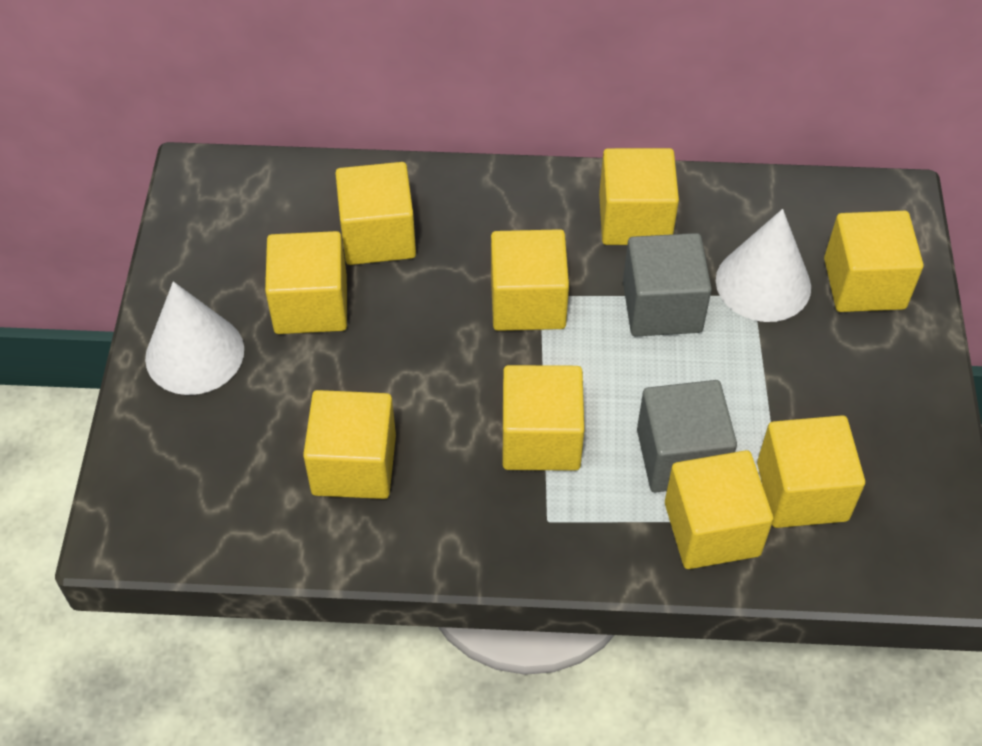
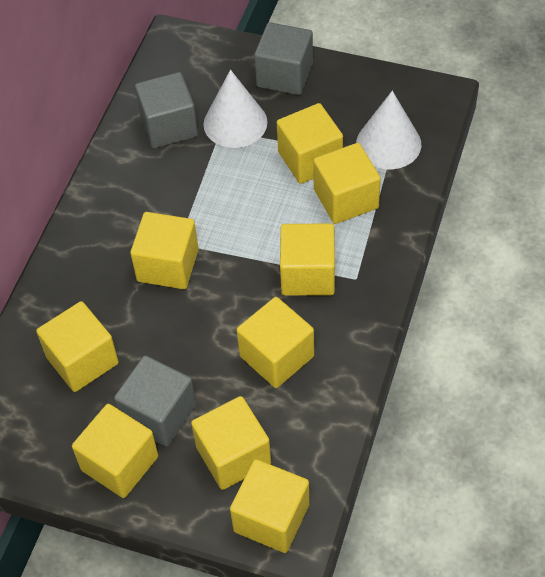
grey cube: [623,233,712,337] [637,380,737,493] = 2 -> [114,355,196,447] [135,72,198,148] [254,22,313,95] = 3

